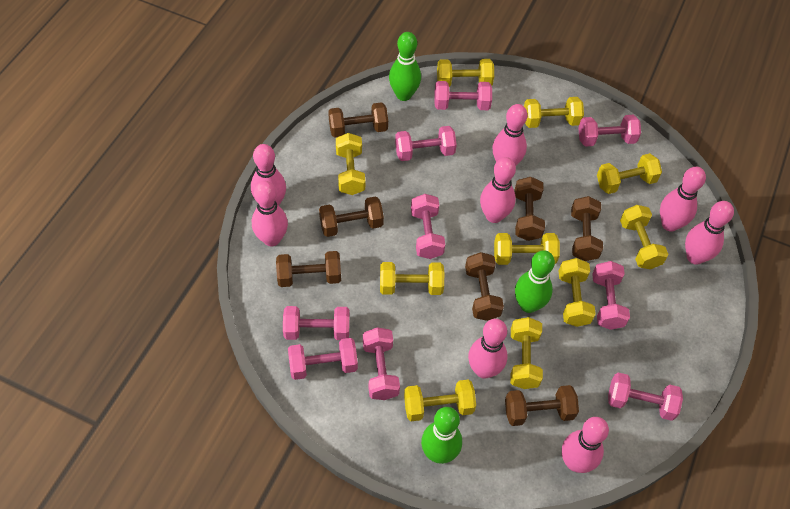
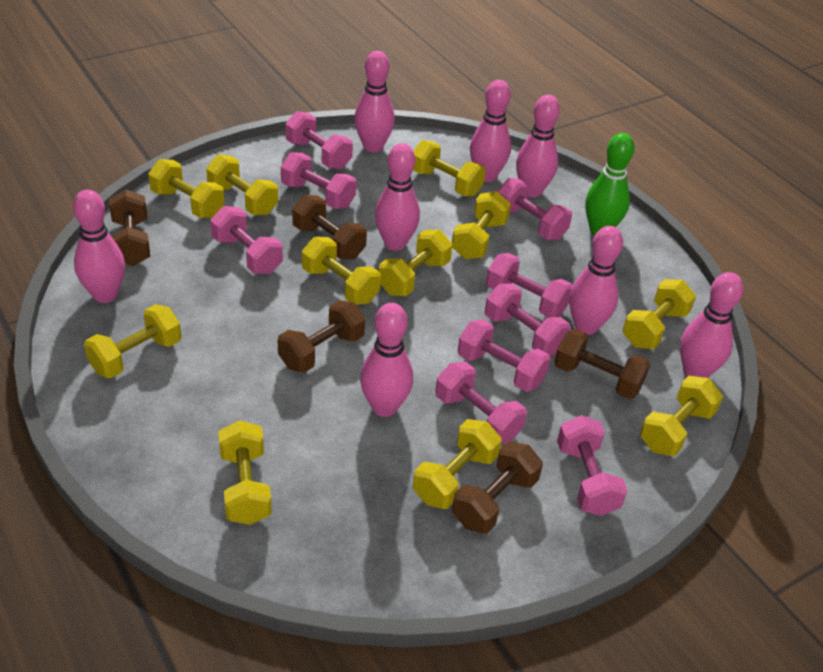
brown dumbbell: [276,251,341,287] [319,196,384,237] [328,102,388,138] [465,252,504,321] [505,385,579,426] [515,177,545,241] [571,196,603,261] = 7 -> [109,189,150,266] [278,300,365,373] [292,195,367,259] [452,441,543,534] [554,329,650,399] = 5
green bowling pin: [389,32,421,101] [421,407,462,464] [515,250,555,313] = 3 -> [585,133,634,235] = 1
yellow dumbbell: [336,133,365,195] [380,262,444,295] [404,379,476,421] [437,59,494,87] [494,233,560,265] [510,317,543,389] [524,97,584,128] [559,258,596,327] [597,153,662,194] [620,205,668,269] = 10 -> [84,304,181,378] [148,159,225,218] [206,154,278,215] [218,420,272,525] [302,237,381,305] [379,230,452,296] [413,140,486,197] [413,419,502,509] [452,191,511,259] [622,279,696,349] [640,376,723,456] = 11

